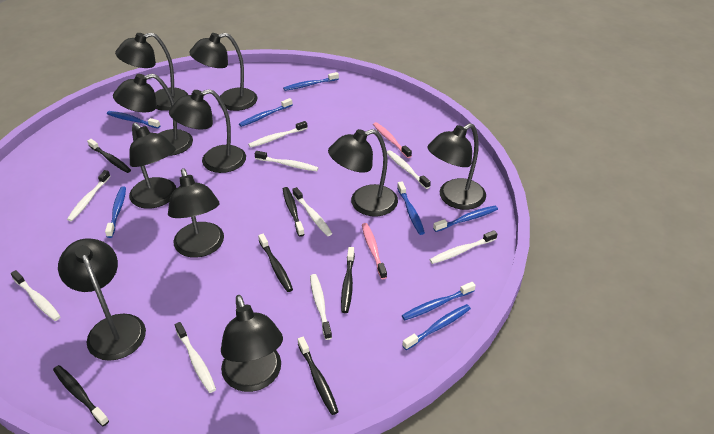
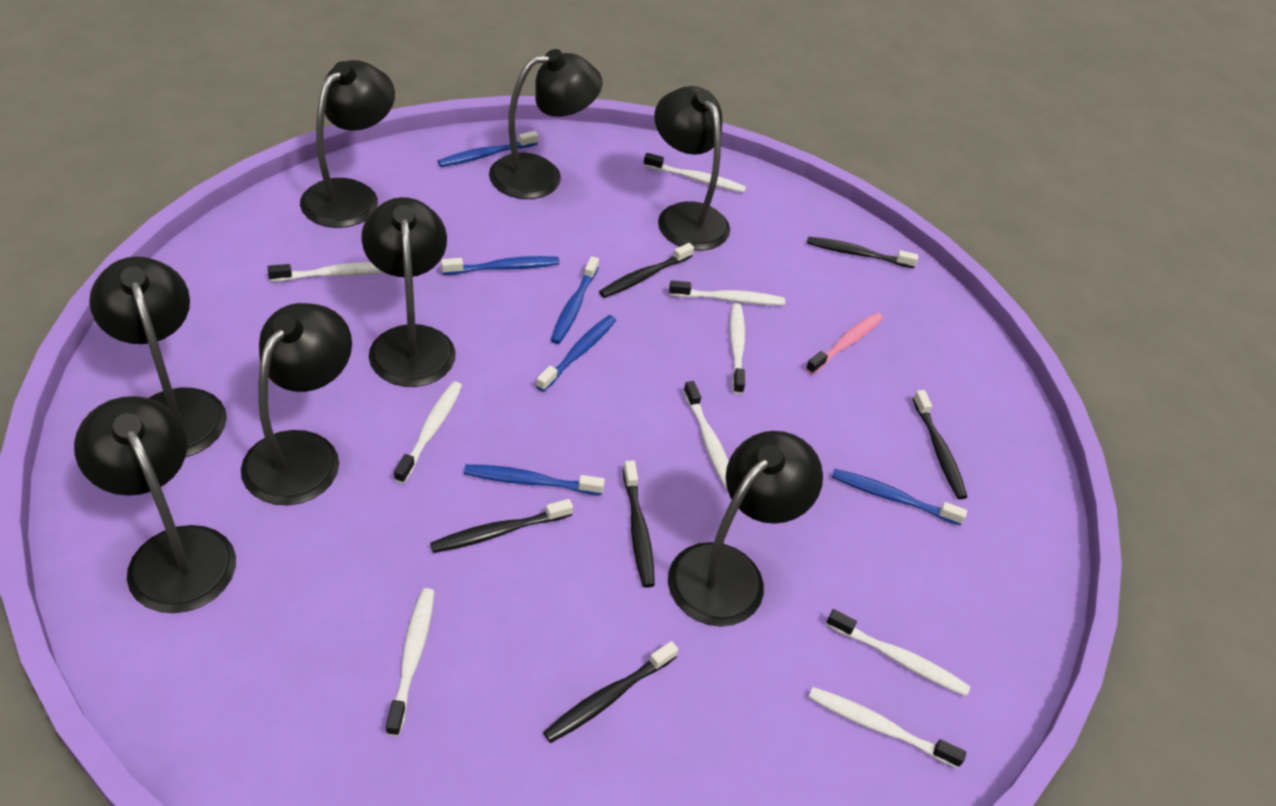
black lamp: [58,238,146,361] [113,74,193,156] [115,33,189,111] [129,123,176,209] [168,168,224,258] [169,89,246,173] [189,33,258,111] [221,295,283,392] [328,129,398,216] [428,123,486,210] = 10 -> [74,396,236,613] [89,256,227,457] [241,303,352,505] [300,60,395,228] [361,197,456,387] [489,49,602,199] [654,86,730,251] [668,431,823,627] = 8
blue toothbrush: [105,186,126,238] [107,111,161,128] [239,98,293,127] [283,72,339,91] [397,182,425,235] [402,282,476,320] [402,304,471,350] [433,206,498,232] = 8 -> [438,131,538,167] [441,256,560,275] [464,464,605,495] [536,315,616,392] [551,256,599,344] [832,469,967,525] = 6
pink toothbrush: [362,223,387,279] [373,122,412,158] = 2 -> [806,312,883,375] = 1

